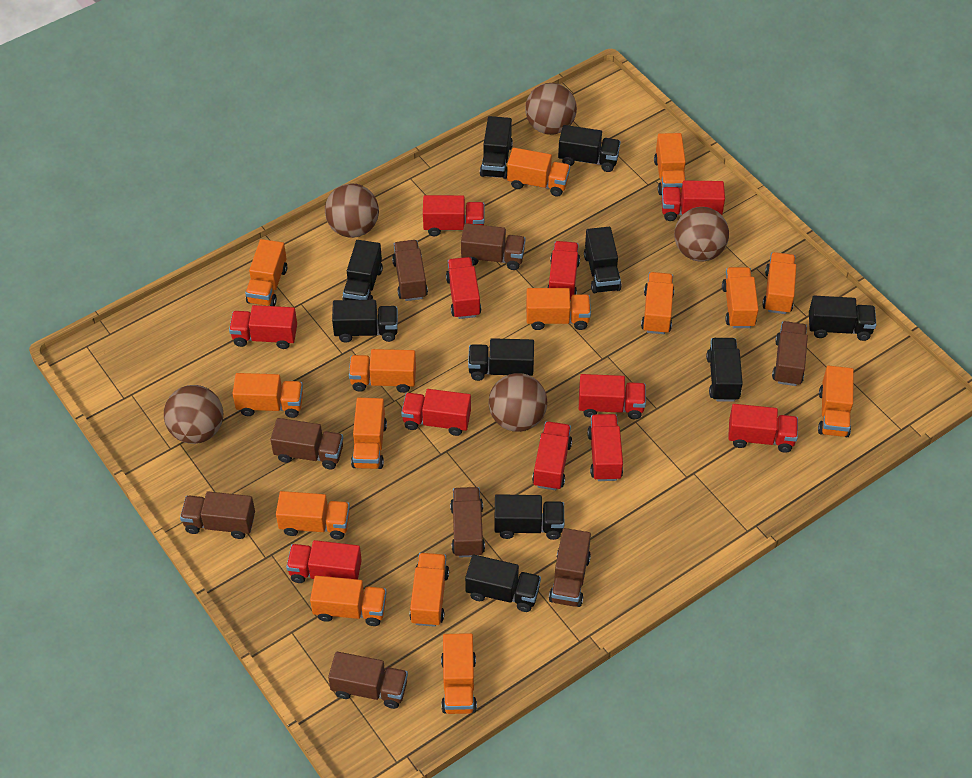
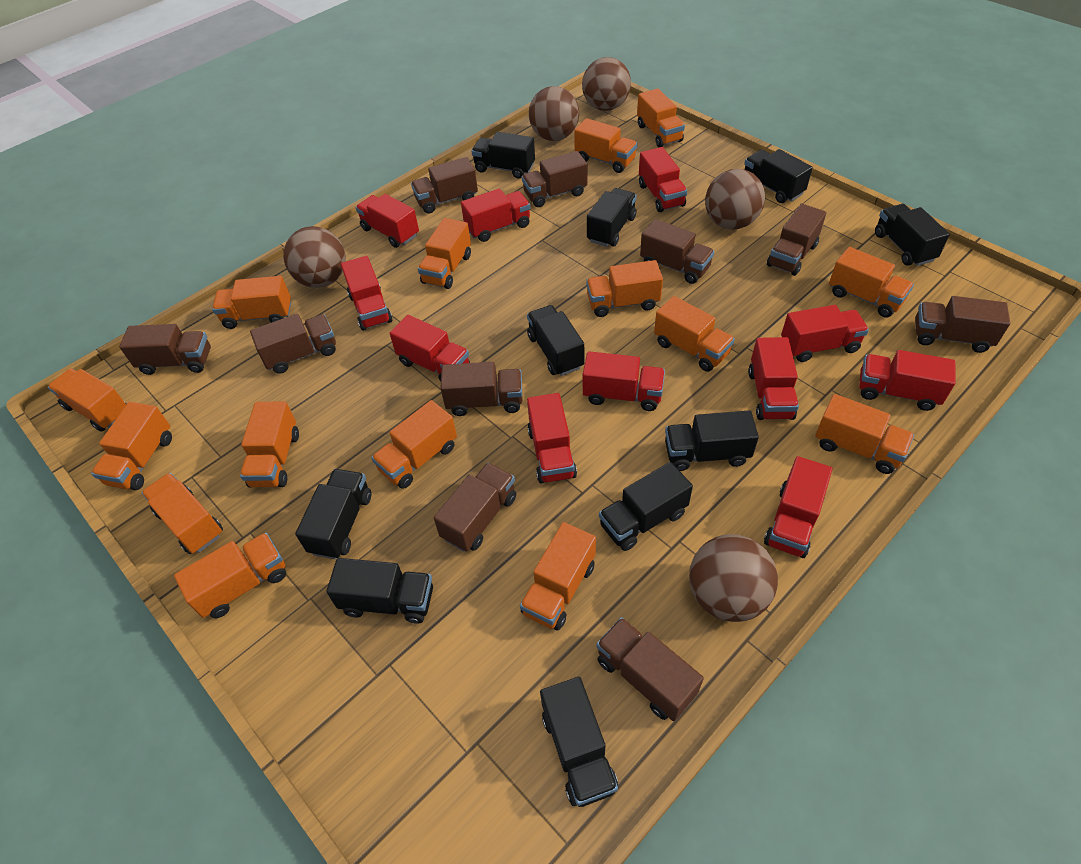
brown truck: [180,491,255,539] [270,418,343,469] [328,652,408,709] [392,240,428,301] [450,487,485,557] [461,223,525,270] [549,528,591,607] [772,321,808,386] = 8 -> [119,324,211,375] [250,314,336,374] [411,157,478,214] [434,463,516,552] [441,362,523,416] [522,151,587,207] [596,617,704,721] [640,219,714,284] [767,204,826,276] [915,296,1010,353] = 10

